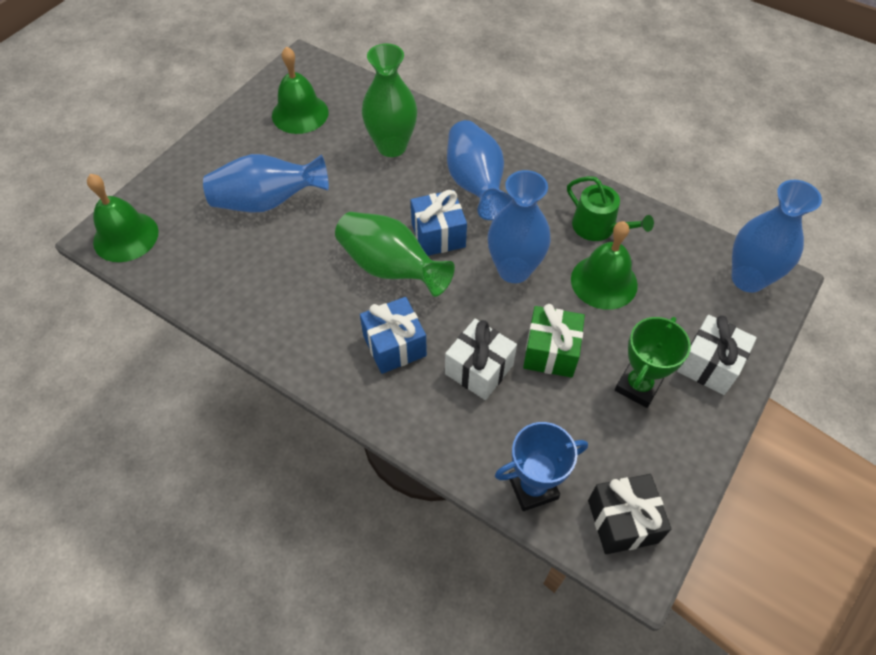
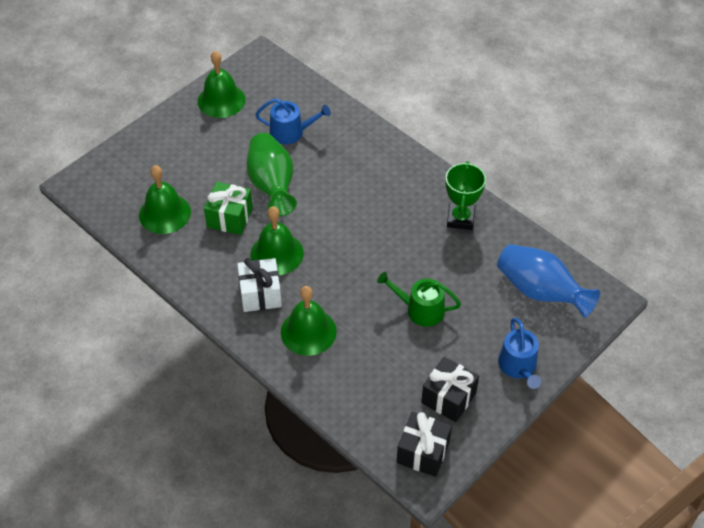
black gift: [588,474,671,554] = 1 -> [397,412,452,477] [421,357,479,422] = 2
blue gift: [360,297,427,374] [411,190,467,256] = 2 -> none = 0
blue trophy: [495,422,588,511] = 1 -> none = 0
blue vase: [203,154,329,213] [447,120,512,220] [488,170,551,283] [732,180,822,293] = 4 -> [497,244,600,318] = 1
blue watering can: none = 0 -> [255,98,331,144] [498,318,541,389] = 2
green bell: [87,174,158,262] [272,46,328,134] [571,221,638,310] = 3 -> [139,165,191,234] [198,51,246,118] [251,206,304,275] [281,286,337,356] = 4
green vase: [335,212,455,297] [362,43,417,157] = 2 -> [247,133,297,216] = 1
white gift: [445,319,517,400] [677,315,757,395] = 2 -> [237,258,282,312] = 1

